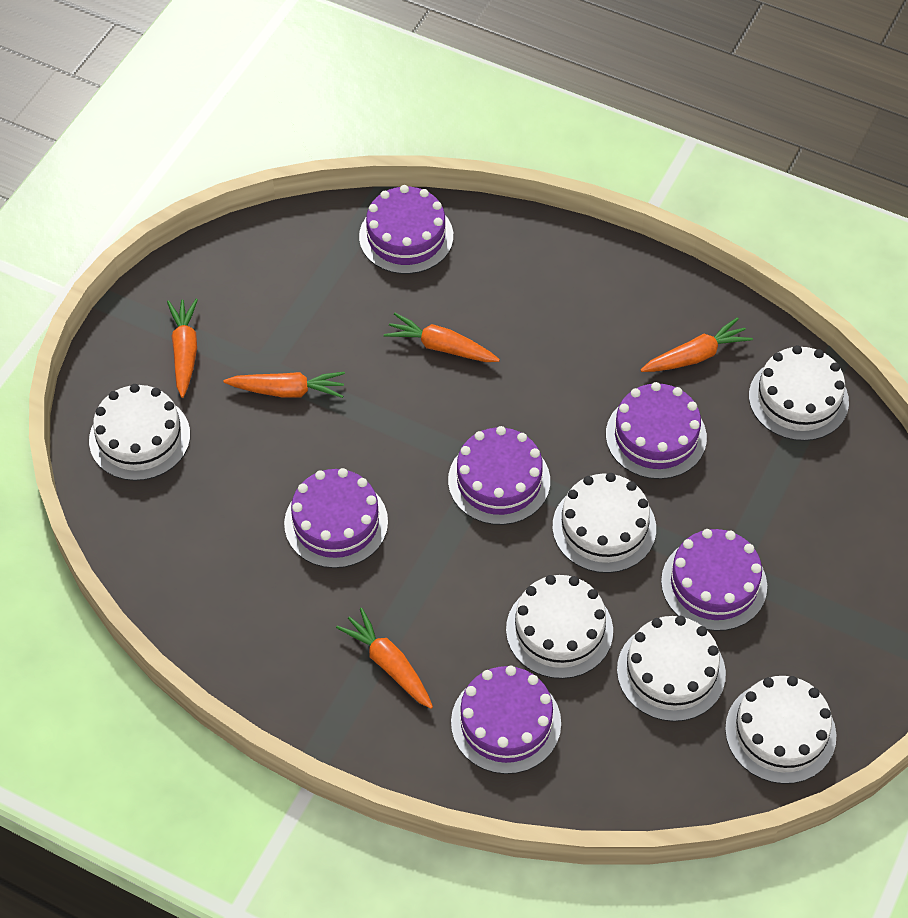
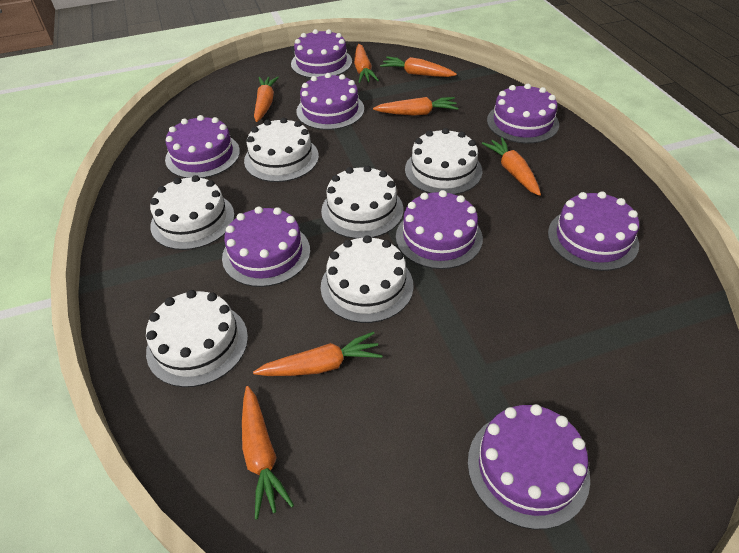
orange carrot: [167,299,198,398] [224,372,345,398] [336,608,433,709] [384,313,500,362] [641,317,753,372] = 5 -> [242,386,294,519] [253,331,382,376] [254,76,279,122] [354,44,379,83] [373,97,458,116] [380,56,457,77] [482,137,541,196] = 7
purple cake: [284,468,388,568] [359,185,453,274] [448,426,550,525] [451,666,561,774] [606,382,707,479] [661,529,767,631] = 6 -> [165,115,240,178] [222,206,310,287] [291,29,352,78] [297,73,364,130] [396,190,483,269] [468,404,590,530] [487,84,559,144] [548,191,639,271] = 8

